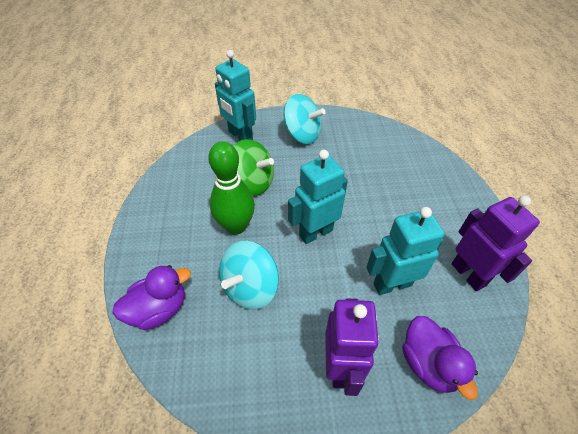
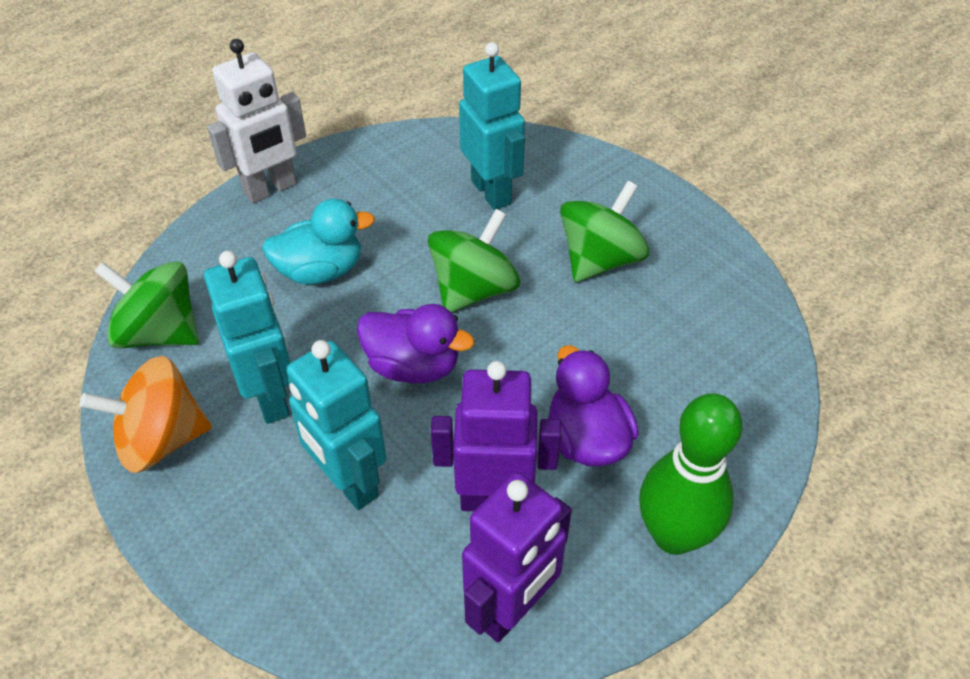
green spinning top: [233,139,274,195] = 1 -> [94,261,199,349] [428,209,520,313] [560,181,649,282] = 3
orange spinning top: none = 0 -> [80,356,212,473] = 1
turquoise duck: none = 0 -> [262,199,375,285] = 1
turquoise spinning top: [219,241,279,310] [283,94,326,144] = 2 -> none = 0
white robot: none = 0 -> [207,39,306,203] = 1

